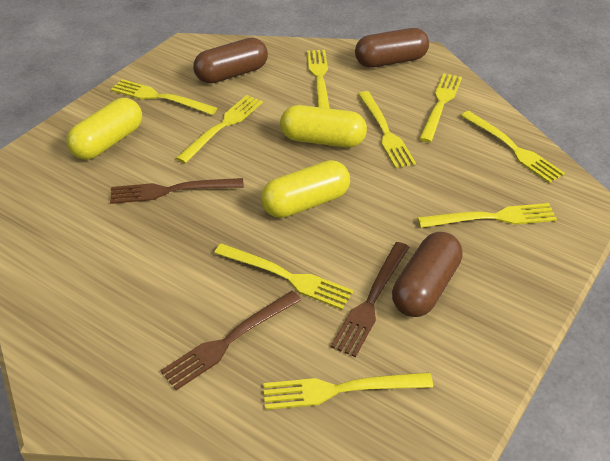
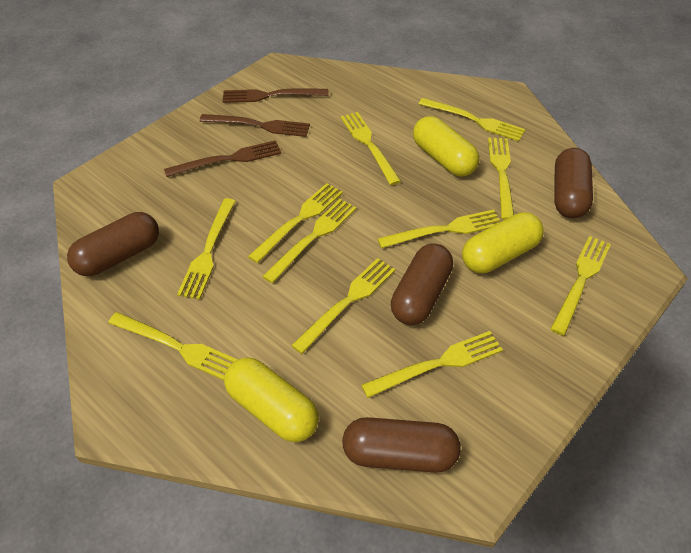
brown capsule: [193,38,268,84] [355,28,429,68] [392,232,463,317] = 3 -> [67,212,159,276] [342,417,461,473] [391,244,453,325] [554,148,593,218] = 4
yellow fork: [111,79,217,115] [176,95,263,163] [214,243,353,310] [263,372,433,410] [307,50,330,109] [358,91,416,169] [417,203,557,228] [419,73,462,142] [461,111,565,183] = 9 -> [108,312,238,380] [177,198,236,299] [248,183,343,263] [262,199,357,283] [291,258,395,354] [341,112,401,185] [361,331,503,398] [377,209,500,248] [419,98,526,141] [488,138,514,220] [551,236,611,336] = 11

